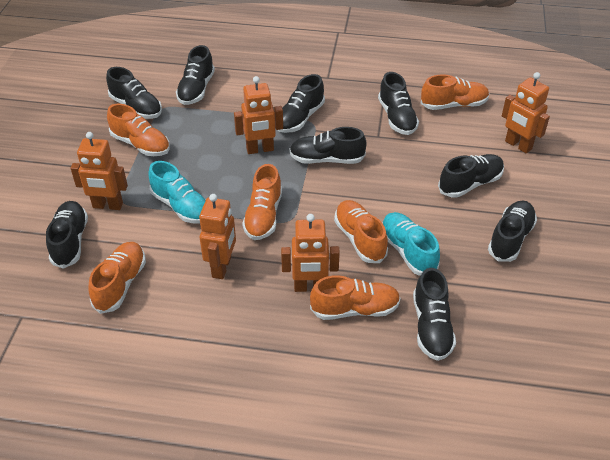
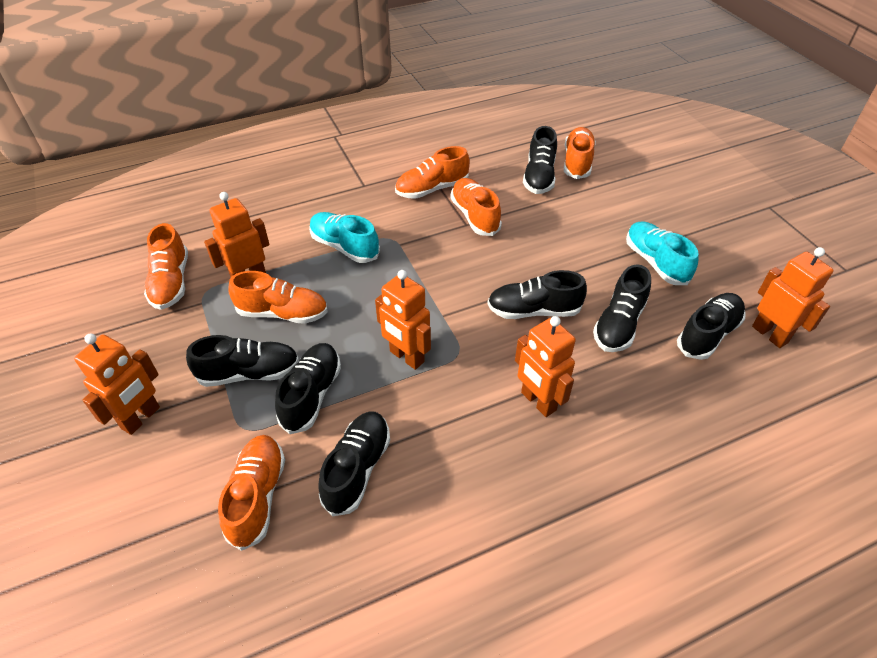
black shoe: [46,201,88,269] [106,67,162,119] [176,45,215,105] [278,74,325,133] [289,127,367,164] [378,72,419,135] [413,268,456,361] [438,154,504,198] [488,200,537,262] = 9 -> [186,335,299,387] [275,343,341,434] [318,411,390,517] [487,270,587,319] [523,126,557,194] [593,264,651,352] [677,293,745,360] = 7

